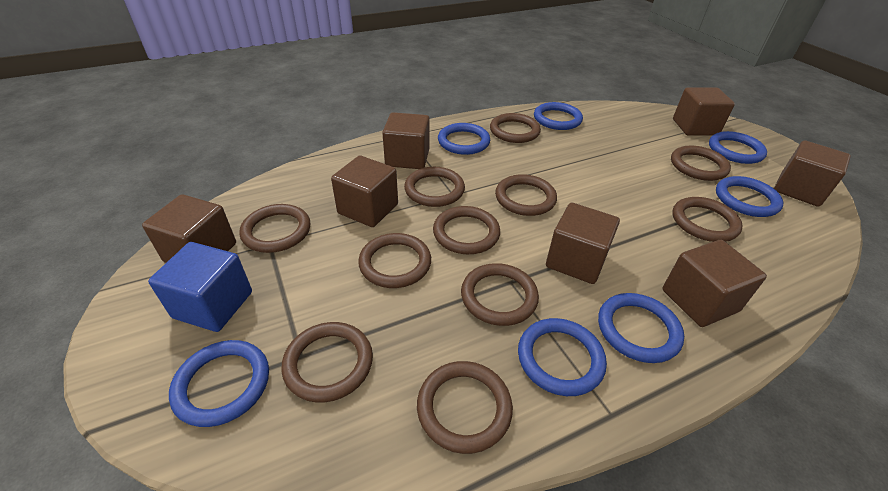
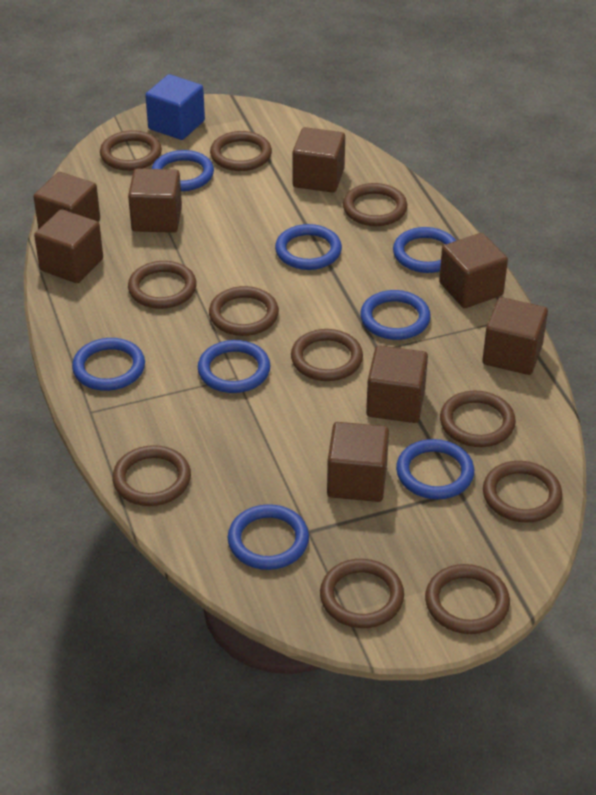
blue ring: [169,340,269,427] [438,123,490,155] [518,318,607,396] [534,102,583,130] [598,293,684,363] [709,131,767,164] [716,176,784,217] = 7 -> [72,338,145,391] [152,150,214,191] [198,340,271,393] [227,504,309,570] [275,224,342,270] [360,290,431,340] [393,227,457,273] [396,439,474,499] = 8
brown cube: [142,194,236,263] [331,156,398,227] [382,112,430,169] [546,203,620,284] [662,240,767,327] [673,87,735,136] [774,140,851,207] = 7 -> [33,172,100,229] [34,209,103,283] [128,169,182,233] [292,127,345,193] [327,422,389,502] [366,346,428,423] [439,233,508,308] [482,297,548,375] = 8

